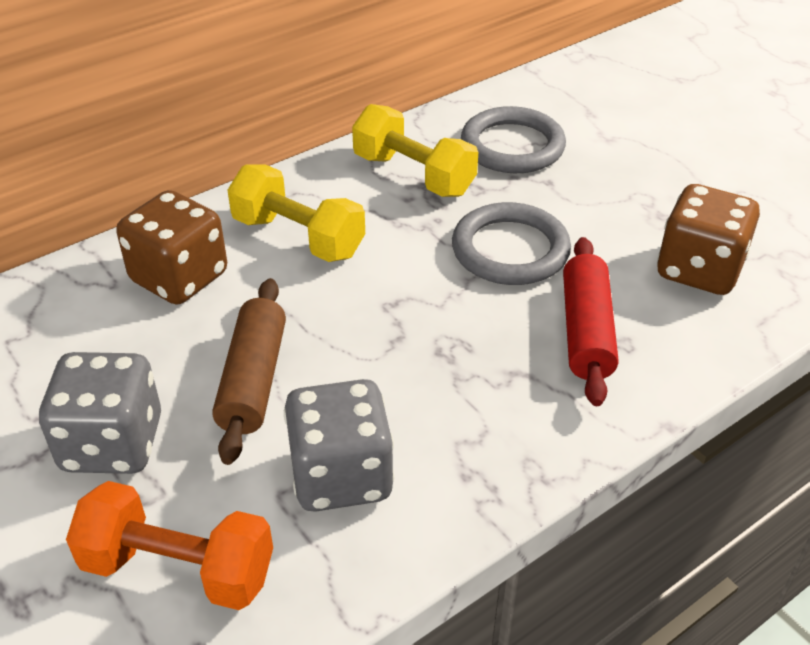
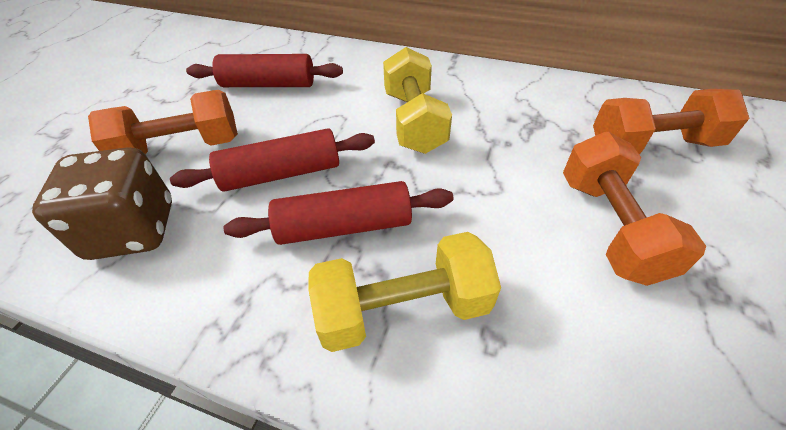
brown dice: [116,190,227,304] [657,184,760,295] = 2 -> [32,147,172,260] = 1
brown rolling pin: [212,278,286,465] = 1 -> none = 0
grey dice: [39,352,161,474] [284,379,394,512] = 2 -> none = 0
grey ring: [452,202,571,285] [461,106,566,173] = 2 -> none = 0
orange dumbbell: [66,481,273,610] = 1 -> [88,90,238,154] [563,132,706,286] [593,89,750,154] = 3
red rolling pin: [563,237,618,406] = 1 -> [170,128,375,192] [186,54,343,87] [224,181,454,245] = 3

